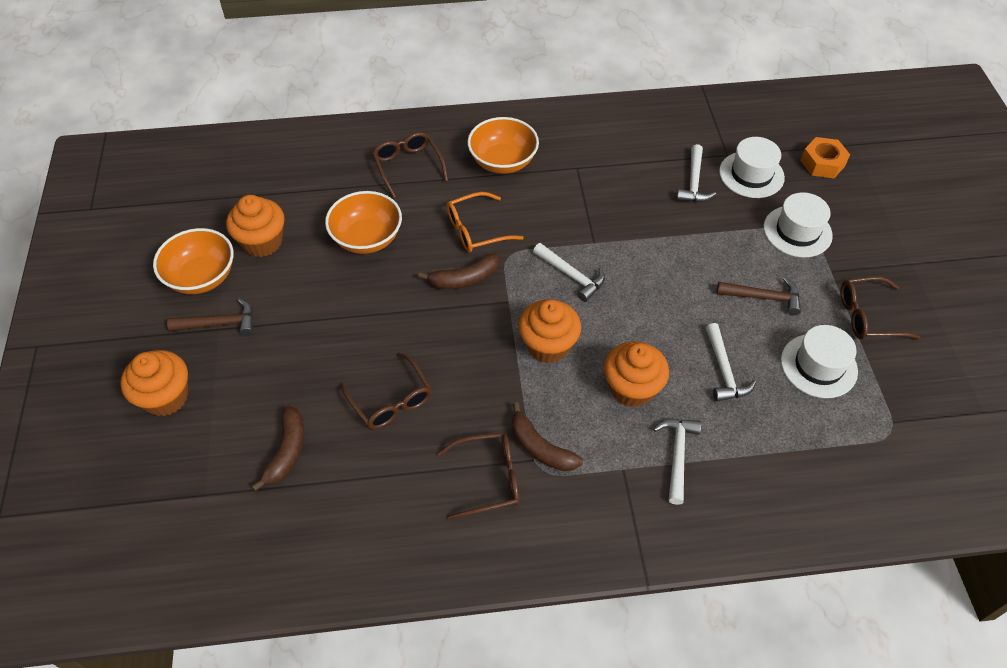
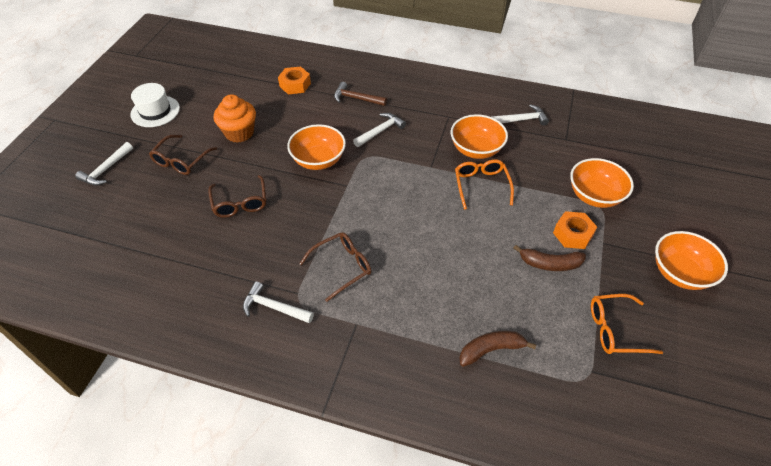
brown banana: [252,406,304,491] [418,253,499,289] [511,402,583,471] = 3 -> [459,331,536,367] [513,245,586,271] = 2
brown glasses: [340,352,432,429] [372,132,448,198] [437,432,519,520] [840,276,921,340] = 4 -> [149,135,217,175] [208,175,266,218] [299,232,371,302] = 3
brown hammer: [167,298,253,336] [716,278,801,315] = 2 -> [334,82,387,106] = 1
orange bowl: [153,228,234,294] [325,191,402,254] [467,117,539,174] = 3 -> [287,124,346,170] [451,114,508,159] [570,158,634,208] [655,231,728,290] = 4
orange cupcake: [120,350,188,416] [226,195,285,257] [518,299,581,363] [604,341,669,407] = 4 -> [214,94,256,143] = 1
orange glasses: [447,192,524,252] = 1 -> [455,160,514,210] [591,294,663,354] = 2
orange nut: [800,137,850,178] = 1 -> [278,67,311,94] [553,211,597,249] = 2
white hat: [719,137,785,198] [764,192,833,257] [781,325,858,398] = 3 -> [130,83,180,127] = 1

